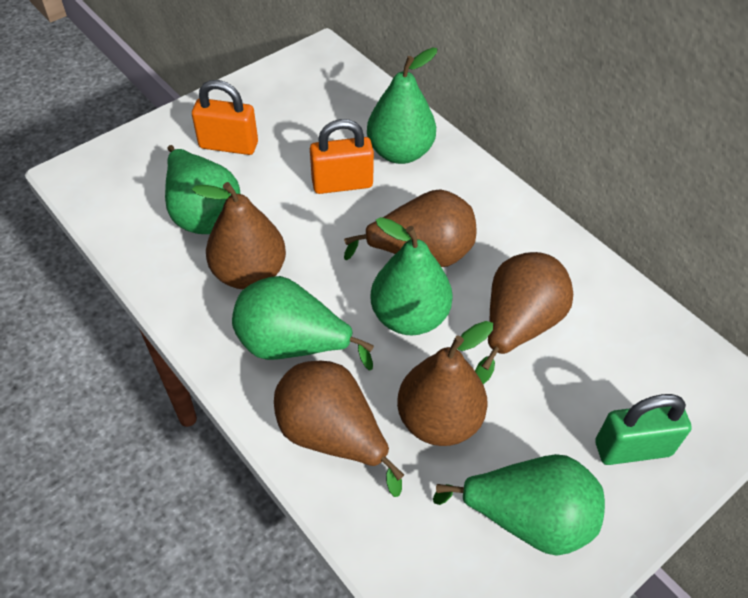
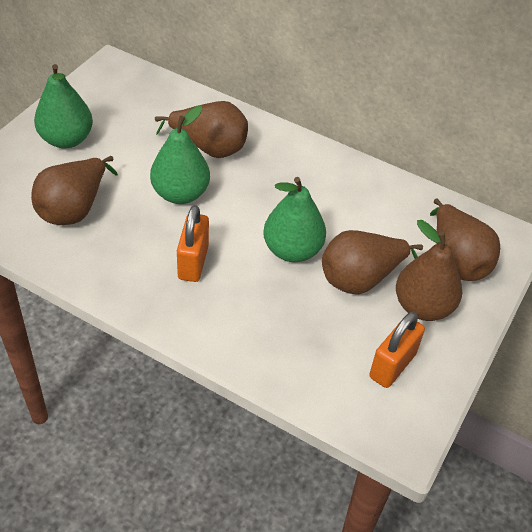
green padlock: [595,394,692,465] = 1 -> none = 0
green pear: [165,145,240,234] [232,276,374,371] [367,48,437,164] [370,217,453,336] [433,454,605,556] = 5 -> [34,64,93,148] [150,106,210,204] [263,177,326,262] = 3

